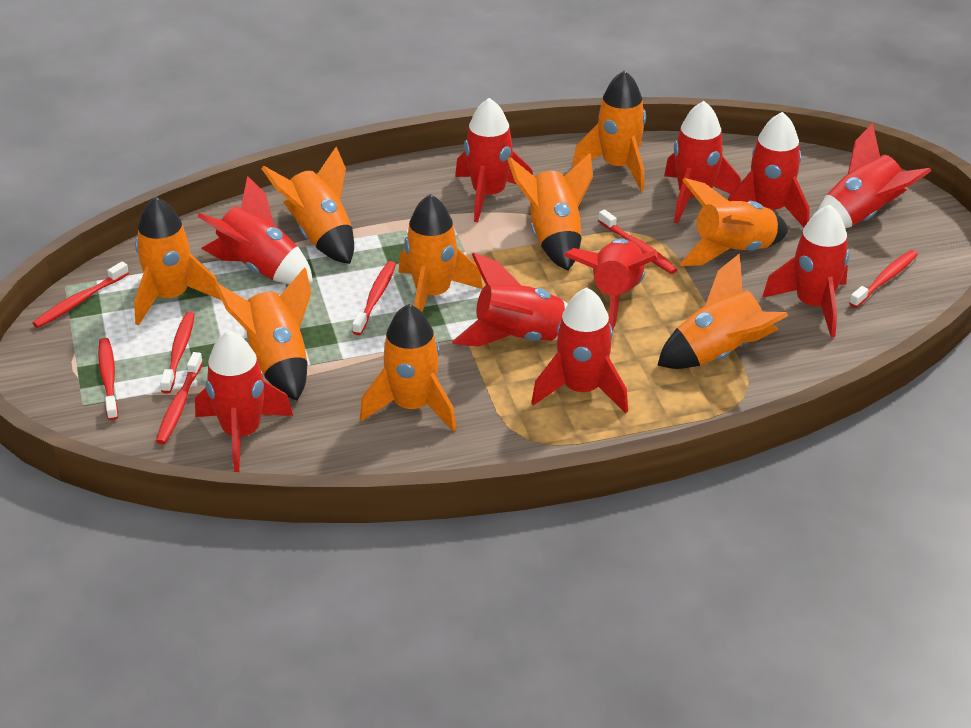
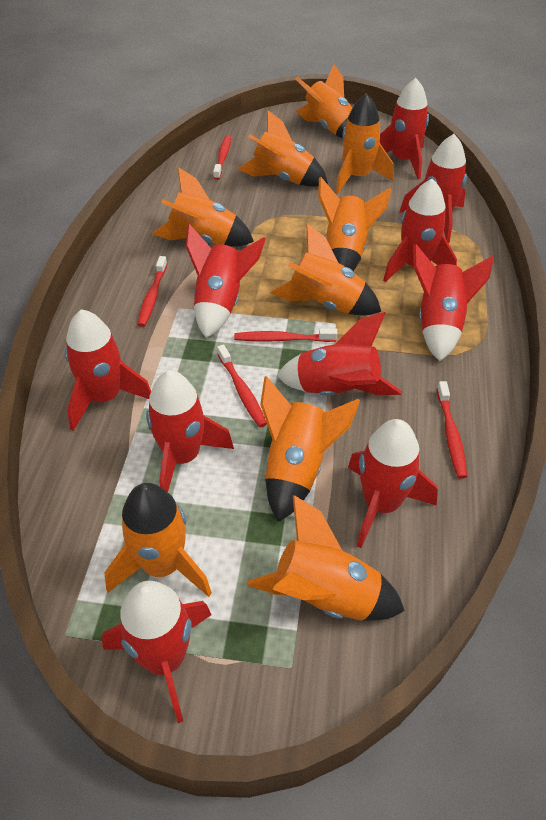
red toothbrush: [33,261,129,328] [98,338,118,421] [156,352,203,444] [160,312,195,394] [352,261,396,335] [598,209,677,274] [849,250,918,308] = 7 -> [138,256,167,327] [213,135,231,180] [217,344,267,427] [234,328,337,342] [437,381,467,479] = 5

